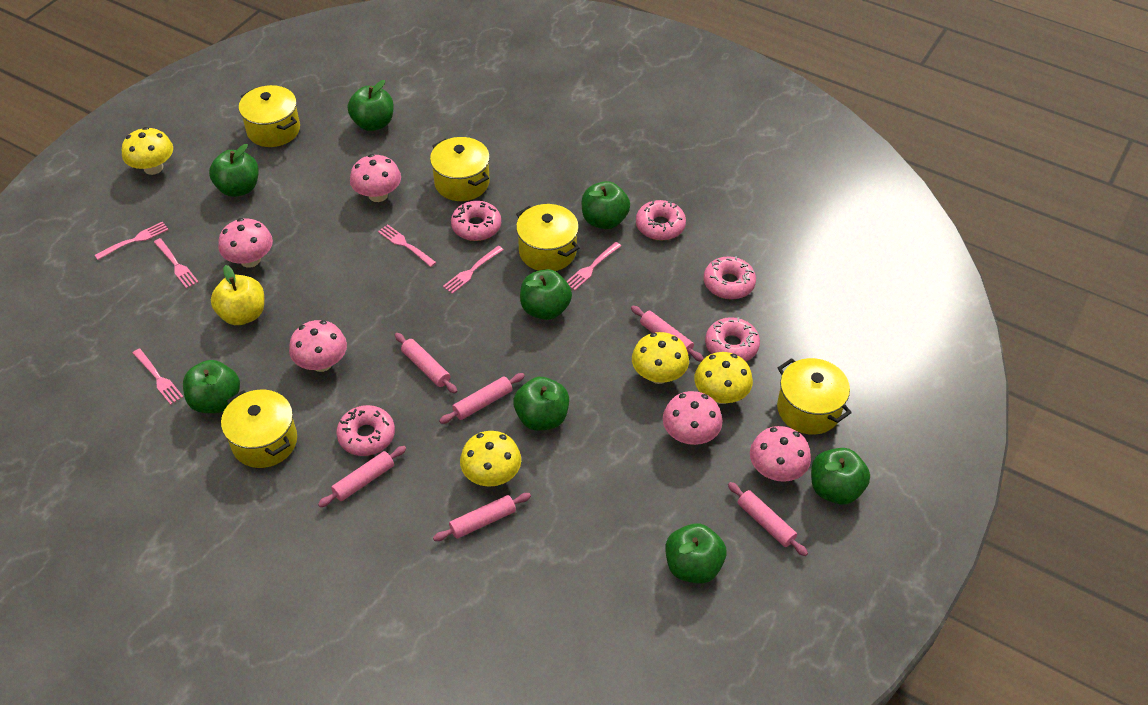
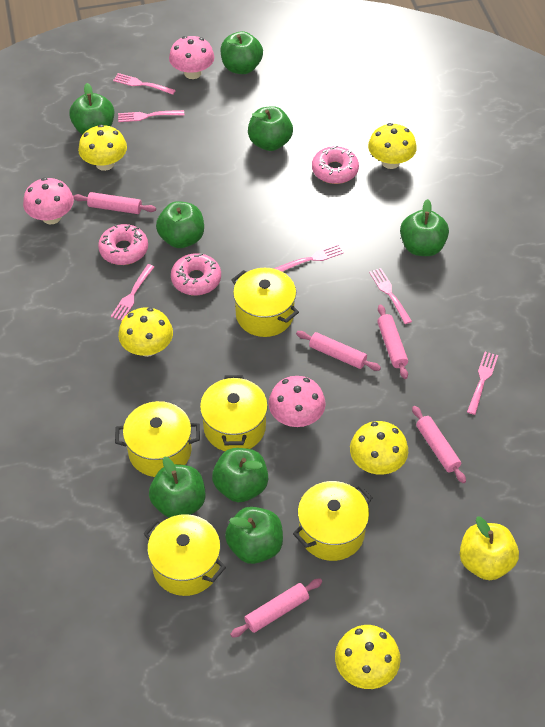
pink donut: [336,405,395,456] [451,201,501,241] [636,200,686,240] [704,256,756,299] [705,317,760,361] = 5 -> [98,224,148,265] [171,253,221,296] [312,145,359,184] = 3
pink mushroom: [218,218,273,268] [289,320,347,372] [350,154,401,202] [663,391,722,445] [750,426,811,482] = 5 -> [23,178,74,224] [169,36,214,79] [269,376,326,427] = 3
pink rolling pin: [318,446,406,507] [395,333,457,394] [433,493,531,541] [439,373,525,424] [631,306,704,362] [728,482,808,556] = 6 -> [73,192,156,214] [230,579,322,638] [296,331,381,371] [377,304,408,379] [412,406,466,483] = 5
yellow mushroom: [122,127,173,175] [460,431,521,487] [632,332,689,384] [694,352,753,404] = 4 -> [78,125,127,171] [118,308,173,357] [335,625,400,689] [350,421,408,475] [368,123,417,169] = 5

